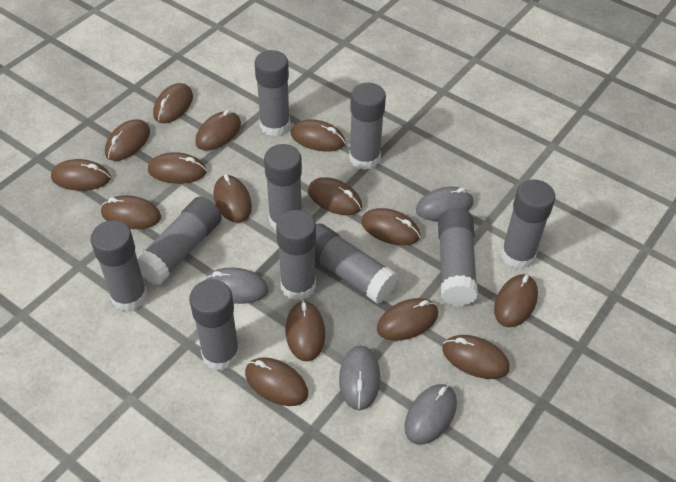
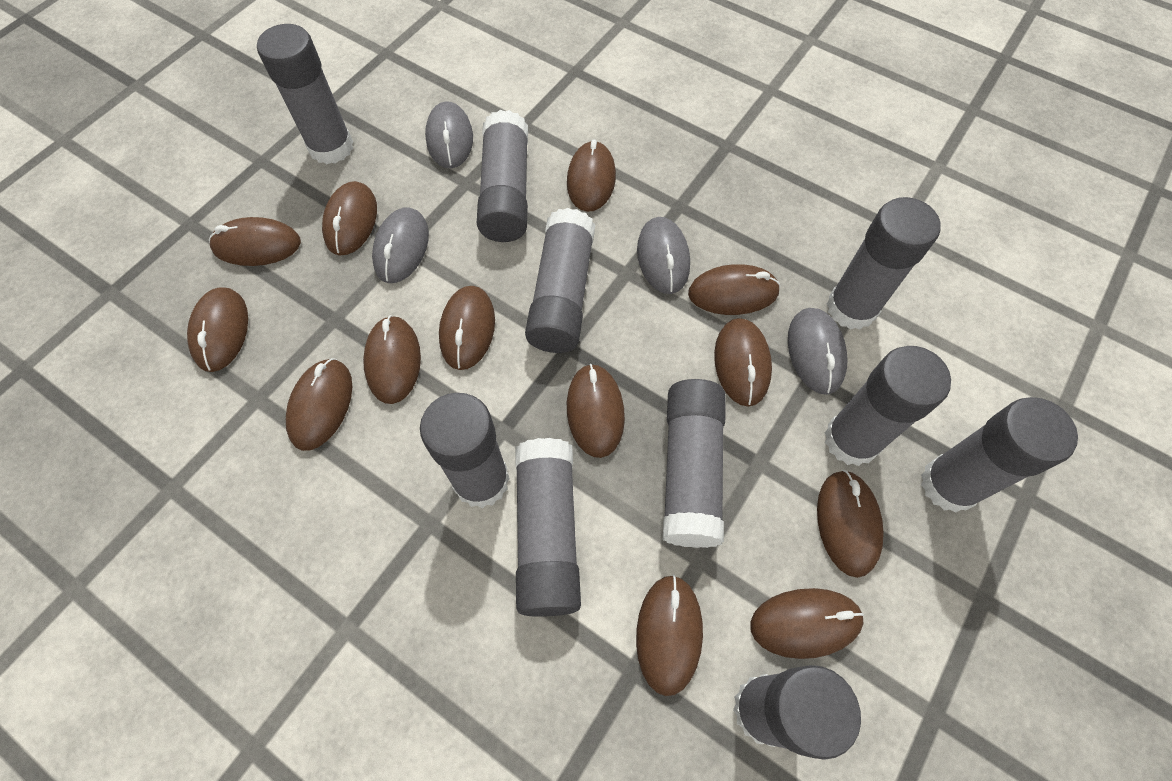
brown mouse: [51,159,111,191] [101,195,161,229] [105,119,150,161] [148,152,207,184] [153,83,193,123] [195,110,241,151] [214,174,252,223] [245,357,308,406] [285,300,325,362] [291,119,345,152] [308,177,362,215] [361,208,420,245] [377,298,438,341] [442,335,510,379] [494,274,538,327] = 15 -> [187,287,248,372] [209,217,301,266] [286,358,352,451] [322,181,377,255] [363,315,421,404] [439,286,495,370] [567,139,616,212] [567,364,625,458] [636,574,703,696] [688,264,781,315] [714,318,772,407] [750,588,864,659] [817,470,884,578] = 13

